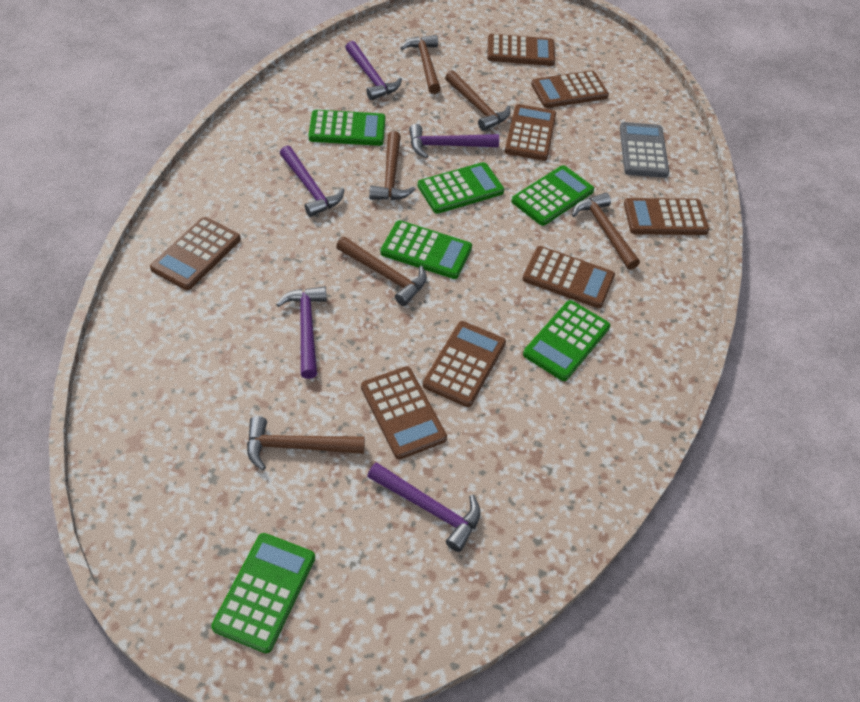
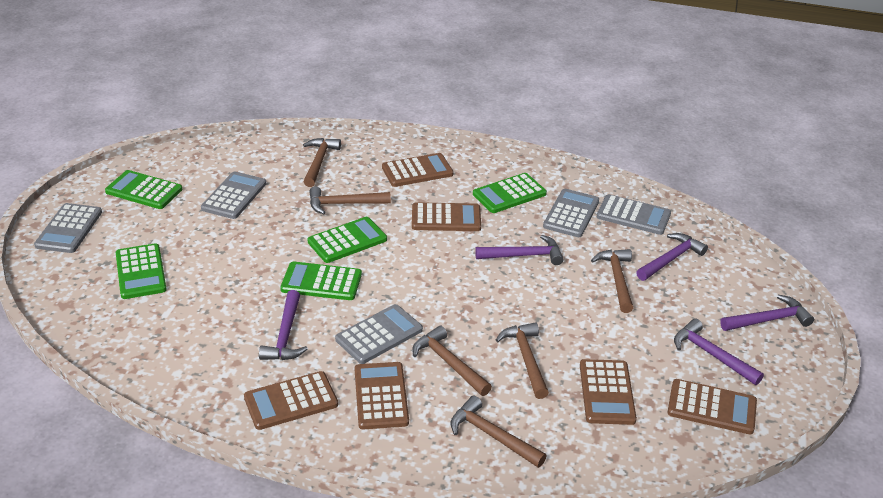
brown calculator: [150,217,241,290] [361,366,447,459] [423,321,506,407] [487,34,555,66] [505,104,556,161] [522,246,615,308] [531,70,609,108] [624,198,709,235] = 8 -> [244,371,338,430] [355,362,409,429] [382,153,454,187] [412,202,481,231] [580,359,637,425] [668,379,757,434] = 6
green calculator: [211,533,315,653] [308,110,385,146] [381,220,472,279] [417,162,504,214] [511,165,594,226] [523,300,610,381] = 6 -> [105,170,182,209] [116,243,167,299] [280,262,362,300] [307,217,387,263] [473,173,547,213] = 5
grey calculator: [620,122,669,178] = 1 -> [34,203,102,253] [201,171,266,219] [335,304,423,364] [543,189,599,237] [597,194,671,235] = 5

